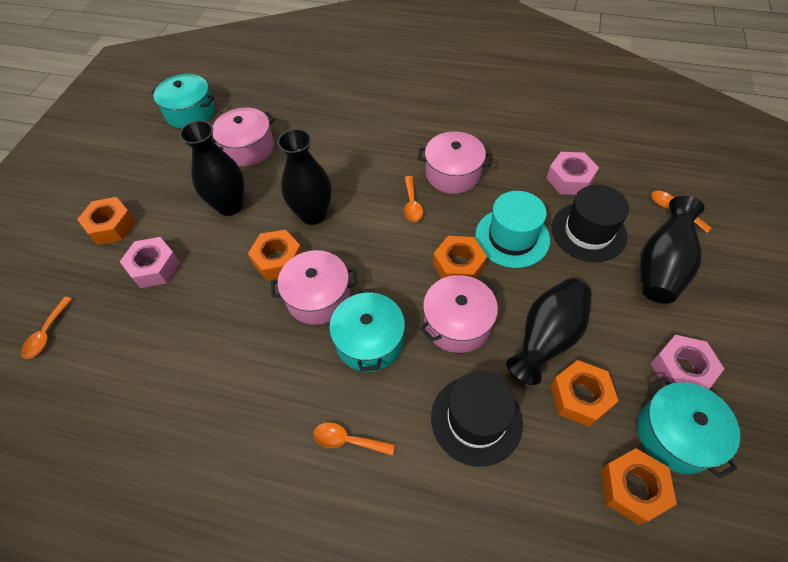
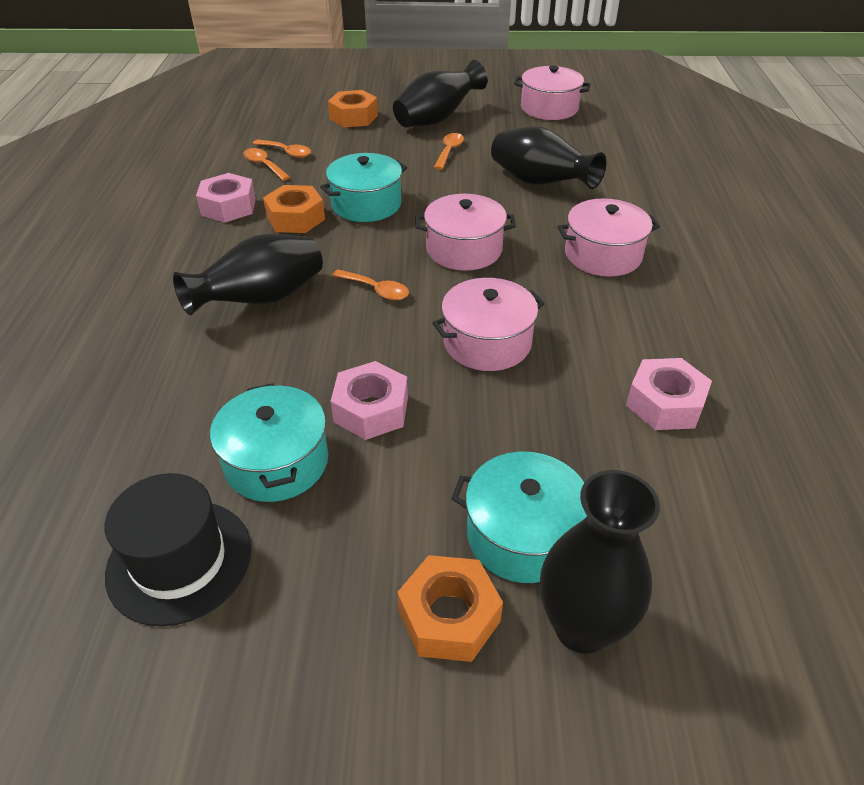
black hat: [431,372,523,466] [551,185,629,262] = 2 -> [105,473,251,626] = 1
orange nut: [77,197,136,245] [248,230,303,281] [433,236,487,279] [550,360,618,427] [601,448,677,525] = 5 -> [263,185,325,233] [328,90,378,128] [397,555,503,662] = 3
turquoise hat: [475,191,550,268] = 1 -> none = 0

